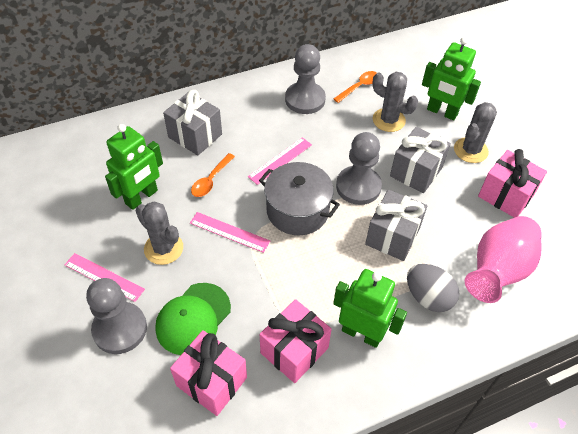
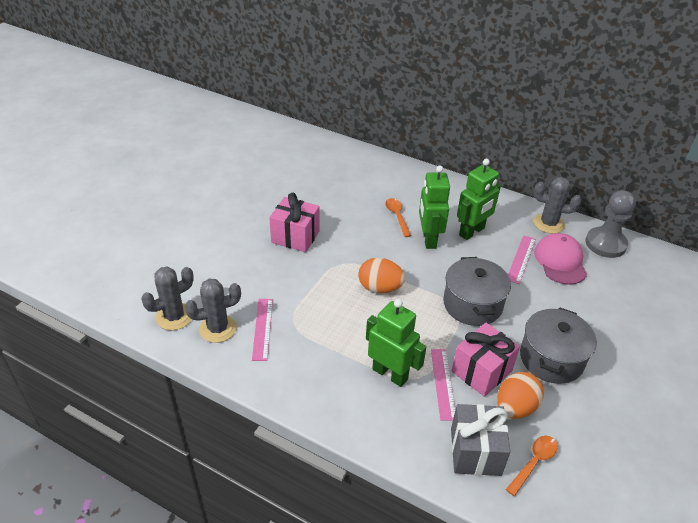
green cap: [155,283,231,355] = 1 -> none = 0
grey egg: [407,264,460,312] = 1 -> none = 0
grey gift: [163,90,222,155] [365,190,427,261] [390,127,451,193] = 3 -> [451,404,510,476] = 1
grey pawn: [86,278,147,354] [285,44,326,114] [336,132,382,205] = 3 -> [585,190,636,258] = 1
grey pot: [259,162,340,235] = 1 -> [443,257,511,326] [520,307,597,384] = 2
orange egg: none = 0 -> [358,258,405,293] [497,372,544,419] = 2
pink cap: none = 0 -> [534,233,587,285] = 1
pink gift: [170,330,247,416] [260,299,332,383] [478,149,547,218] = 3 -> [269,193,320,252] [452,323,520,397] = 2
pink vase: [465,216,542,303] = 1 -> none = 0

